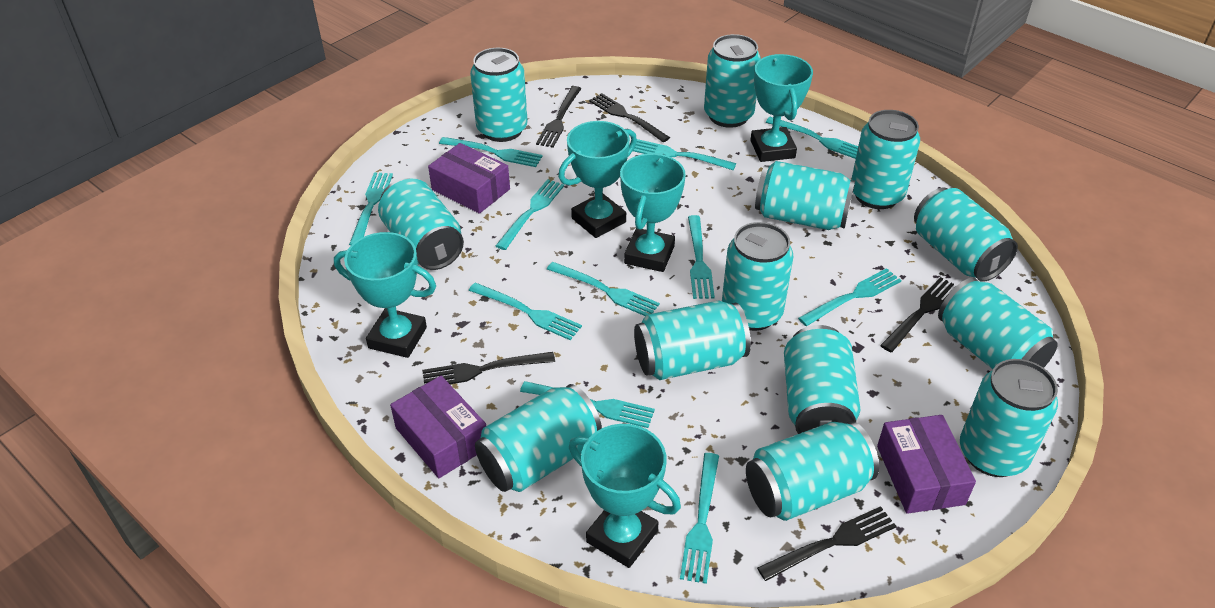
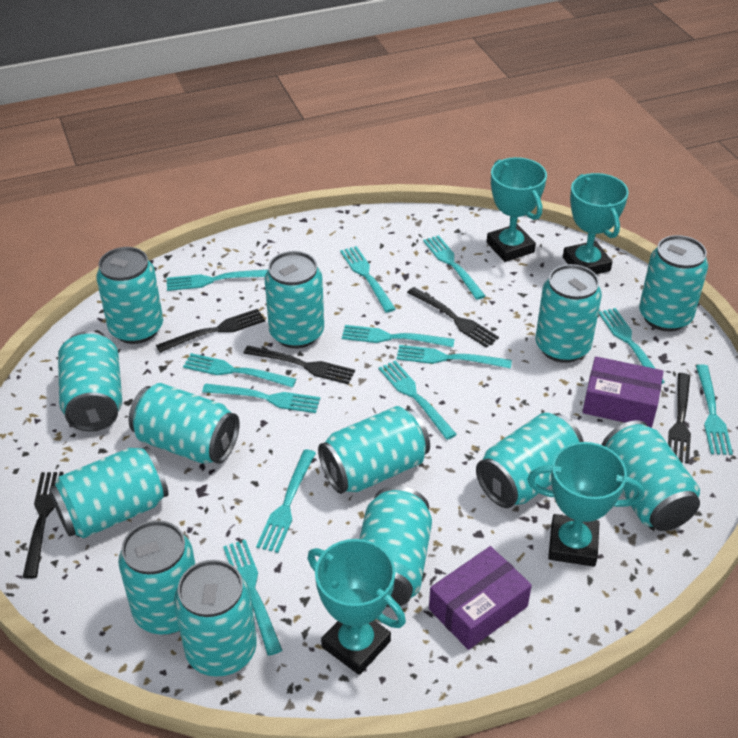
purple box: [390,376,486,478] [428,143,510,214] [877,415,976,514] = 3 -> [429,546,532,650] [583,357,664,428] = 2
turquoise fork: [349,172,393,246] [439,137,543,167] [468,283,582,340] [496,179,564,250] [520,381,655,428] [547,262,660,316] [633,139,736,170] [680,453,719,584] [688,215,715,299] [766,117,858,159] [798,268,901,326] = 11 -> [167,270,268,291] [183,353,296,388] [202,384,320,413] [223,540,282,656] [256,449,316,553] [340,246,396,313] [342,325,454,347] [379,361,457,440] [396,345,512,369] [423,235,485,300] [598,308,665,384] [696,364,733,455] = 12
turquoise trophy: [334,232,436,358] [558,121,637,238] [569,424,681,568] [620,153,686,272] [750,54,813,162] = 5 -> [307,539,406,675] [487,157,547,262] [527,442,644,567] [563,173,629,274] = 4

